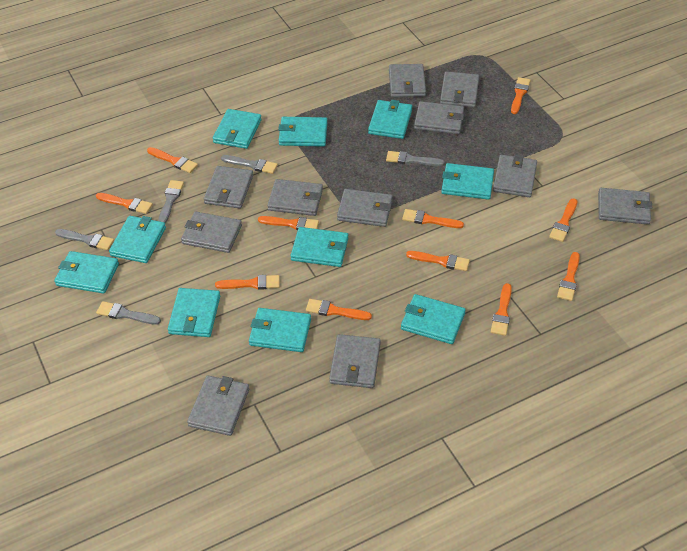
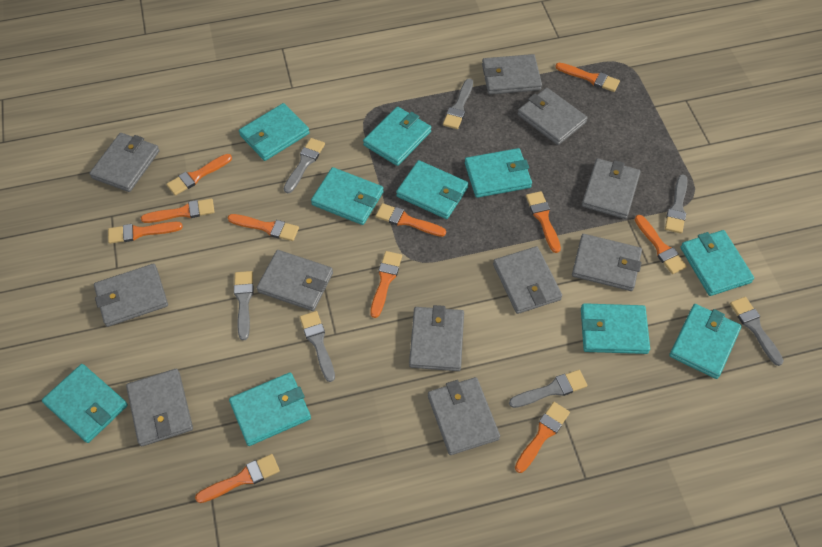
grey brush: [55,229,114,250] [96,301,161,325] [158,180,184,223] [221,155,278,174] [386,151,445,166] = 5 -> [234,271,254,340] [284,138,325,193] [300,311,335,382] [443,78,473,129] [509,370,588,408] [665,174,688,234] [730,297,784,366] = 7

